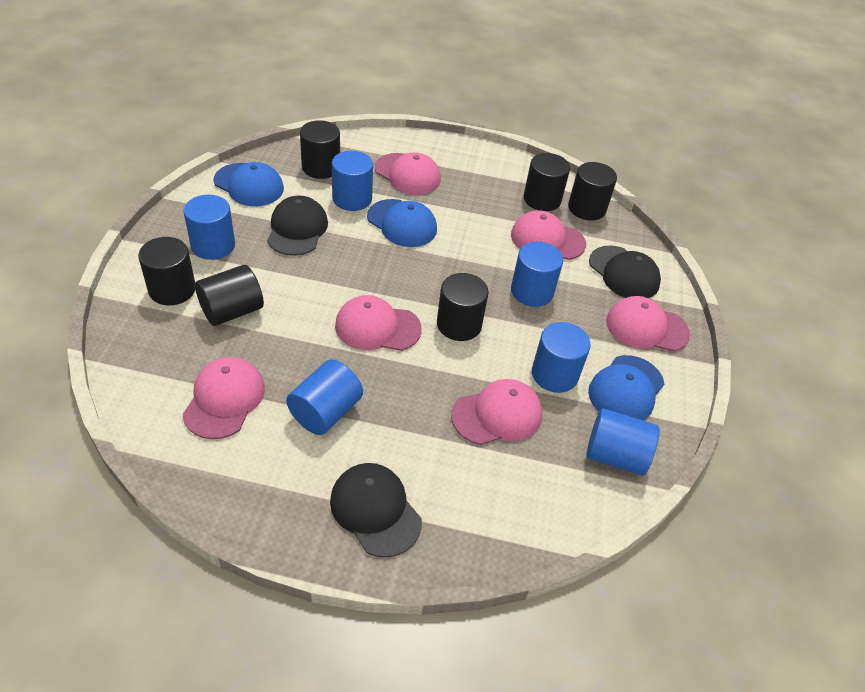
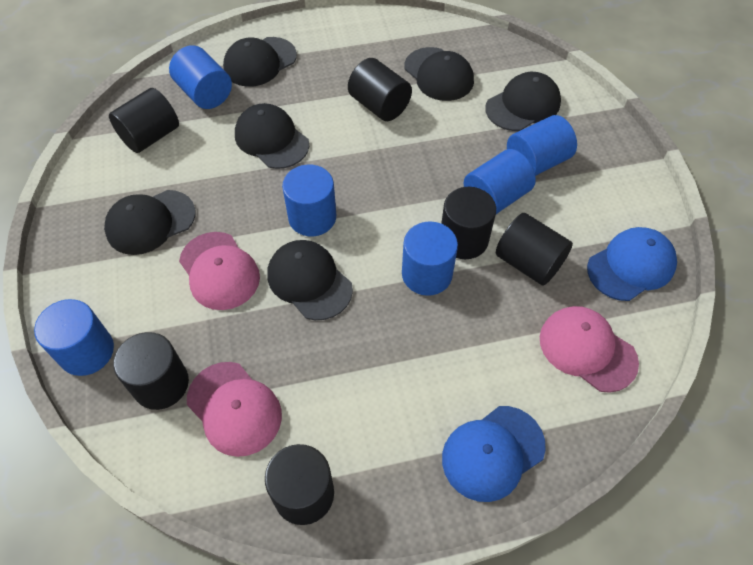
black cap: [267,196,328,256] [330,463,422,558] [589,246,661,298] = 3 -> [104,190,196,255] [223,37,297,87] [235,103,309,169] [268,240,353,320] [404,47,474,101] [485,72,561,131] = 6
blue cap: [214,162,284,206] [367,199,437,247] [588,355,664,420] = 3 -> [442,406,546,502] [587,227,677,301] = 2
pink cap: [182,357,265,439] [335,295,422,351] [375,152,441,195] [451,379,542,445] [511,210,586,260] [606,296,690,351] = 6 -> [179,232,260,310] [187,362,282,457] [540,306,639,393] = 3

